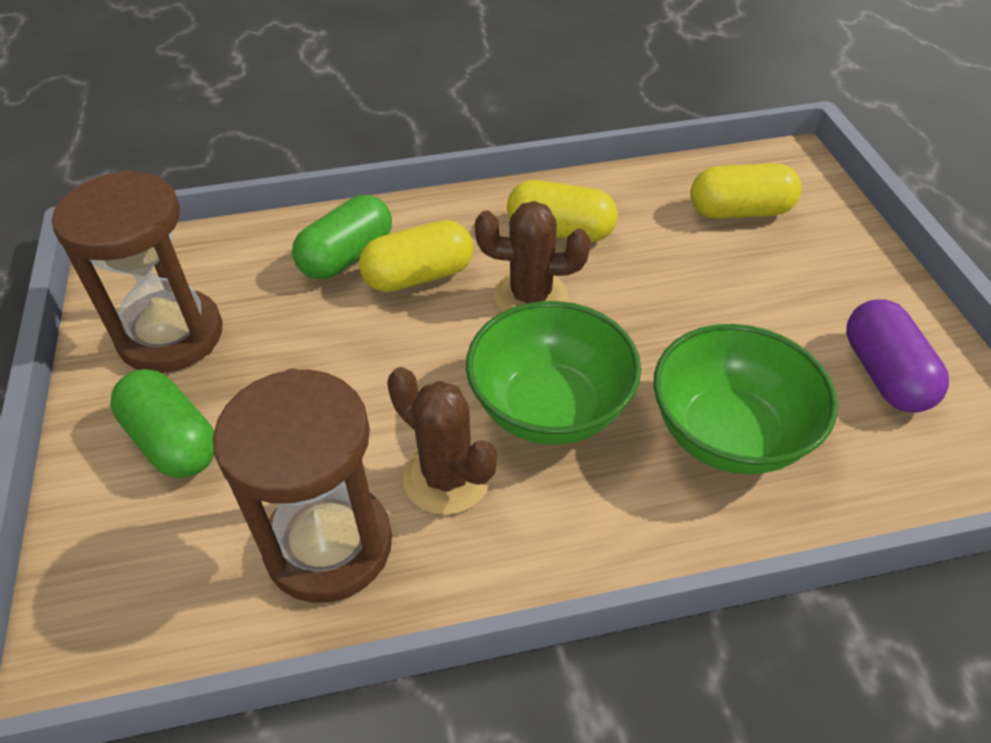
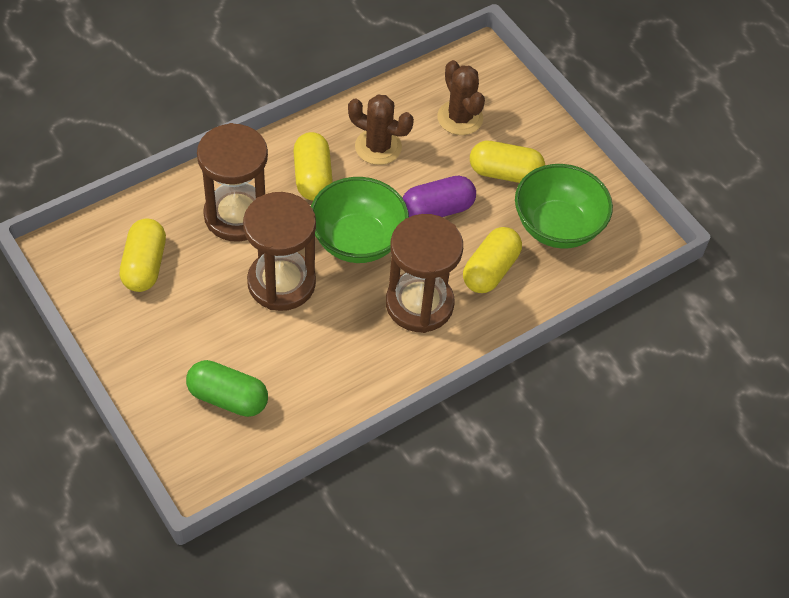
brown hourglass: [52,170,222,373] [213,368,392,603] = 2 -> [197,123,268,242] [243,192,316,311] [386,214,463,333] = 3
green capsule: [110,369,214,478] [292,195,392,279] = 2 -> [186,360,268,417] = 1
yellow capsule: [359,220,473,292] [507,180,618,242] [690,163,802,219] = 3 -> [119,219,166,292] [293,132,333,201] [463,227,522,293] [470,141,545,183] = 4

